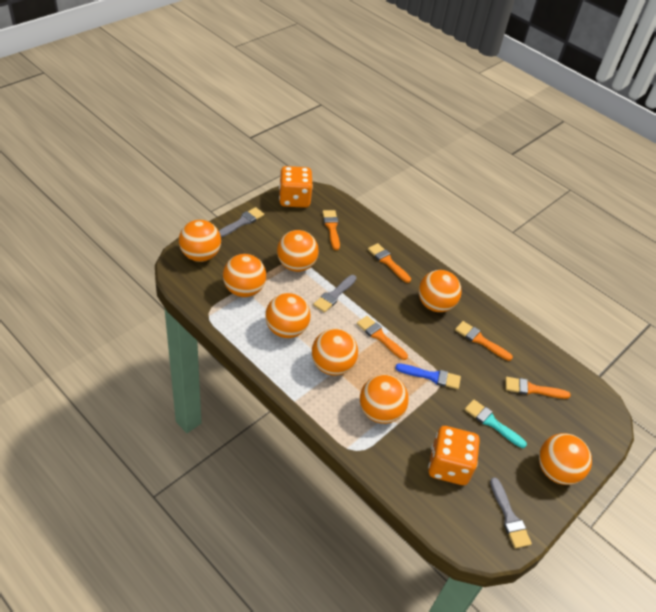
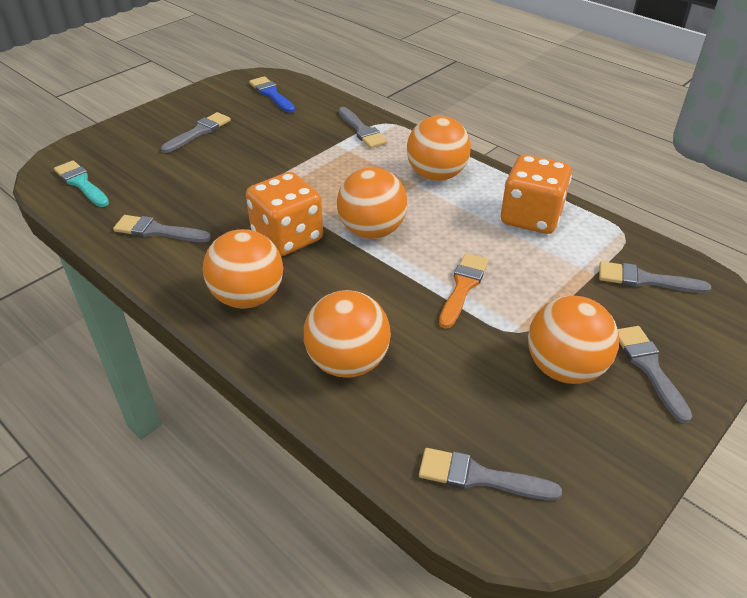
grey brush: [219,207,264,237] [313,275,356,313] [490,477,532,549] = 3 -> [113,215,211,242] [161,112,231,153] [338,107,388,148] [419,448,562,501] [599,261,711,293] [618,326,692,424] = 6
orange ball: [179,220,221,262] [223,254,266,297] [265,293,311,338] [277,230,319,272] [312,329,358,376] [360,375,409,424] [419,270,462,312] [539,433,592,485] = 8 -> [203,229,283,309] [304,290,391,378] [337,167,408,239] [407,116,471,181] [528,296,619,384] = 5
orange brush: [322,210,340,250] [357,316,408,360] [368,243,411,283] [455,321,513,361] [505,377,571,399] = 5 -> [439,253,489,329] = 1

